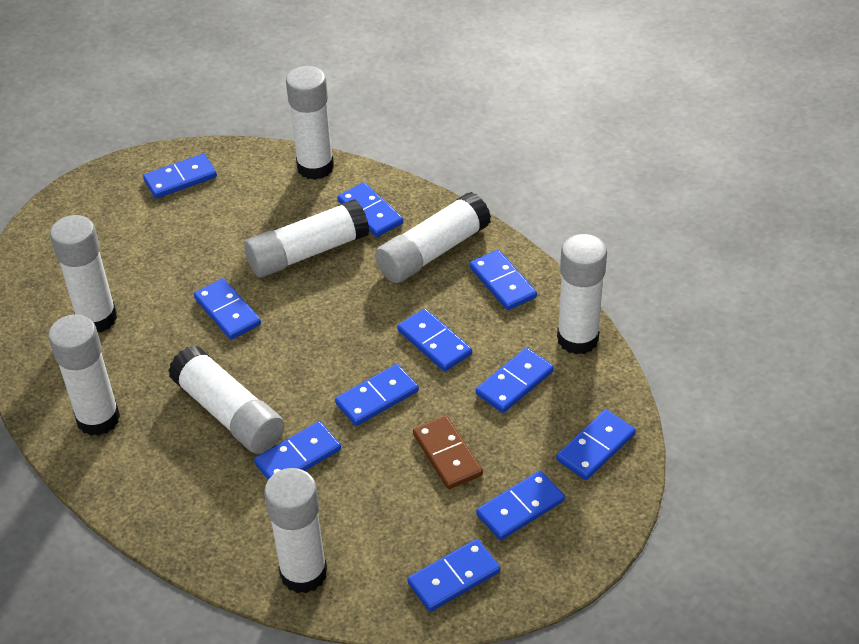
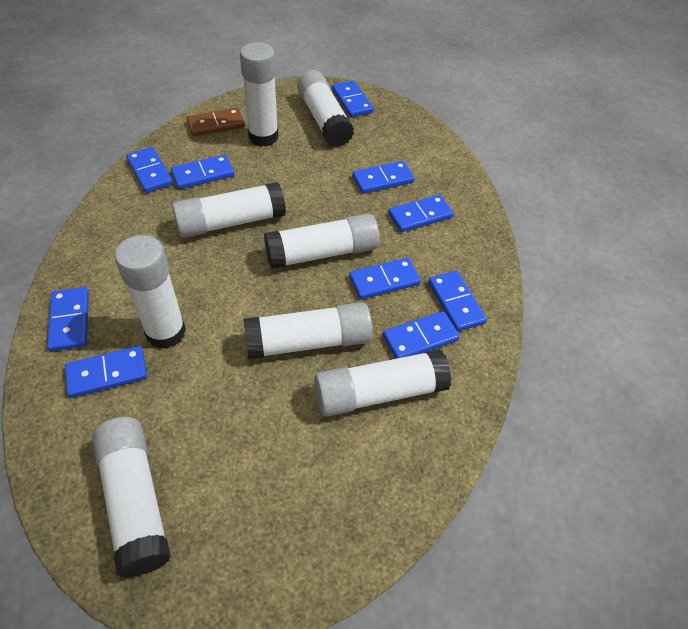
blue domino: [143,154,217,198] [194,278,261,340] [254,421,341,480] [335,364,419,426] [338,183,403,237] [397,308,472,371] [407,539,500,612] [470,250,537,310] [476,348,554,413] [476,471,565,540] [556,410,636,480] = 11 -> [47,287,89,352] [65,346,147,398] [126,147,173,193] [171,155,234,189] [332,81,374,117] [349,258,421,299] [352,161,415,194] [383,311,460,359] [388,195,454,232] [428,271,487,332] = 10

